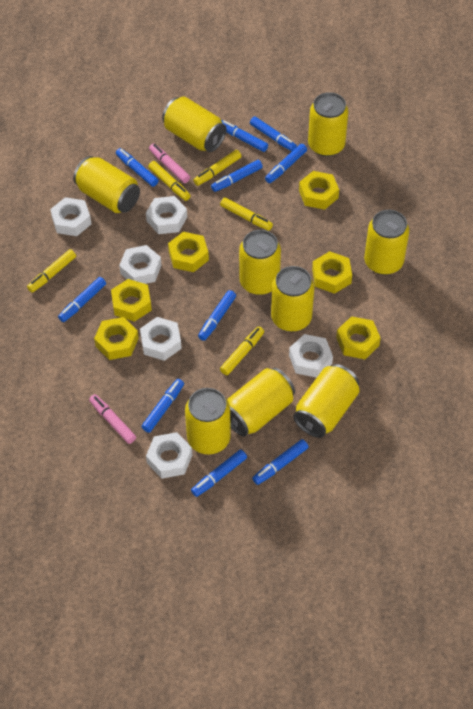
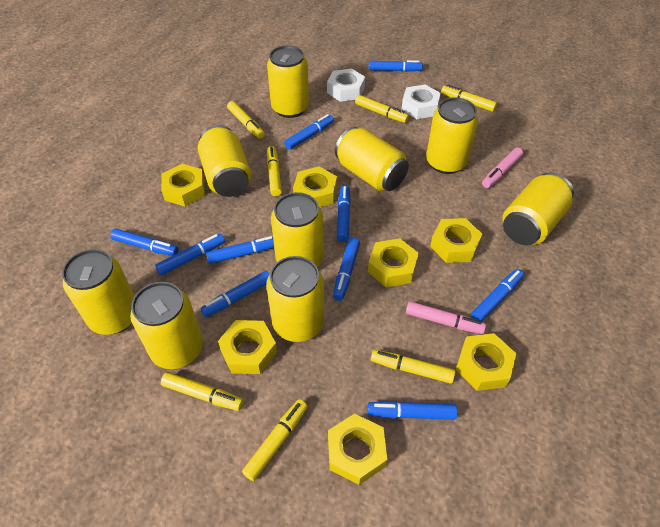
white nut: [50,197,91,236] [119,245,162,284] [140,317,182,361] [146,196,187,234] [146,432,192,479] [289,334,333,378] = 6 -> [327,68,365,102] [401,84,441,119] = 2
yellow marker: [27,249,76,293] [148,161,191,201] [193,150,241,186] [220,197,273,231] [220,326,264,375] = 5 -> [161,372,244,411] [227,101,265,139] [242,399,308,481] [267,146,282,196] [355,95,409,123] [371,350,455,384] [441,85,497,112] = 7
yellow nut: [94,317,139,360] [111,279,152,322] [168,232,209,272] [299,171,339,210] [312,251,352,294] [336,316,381,359] = 6 -> [161,164,205,206] [218,320,277,374] [293,166,337,207] [328,414,387,485] [368,238,419,287] [430,218,482,263] [456,333,516,391] = 7

